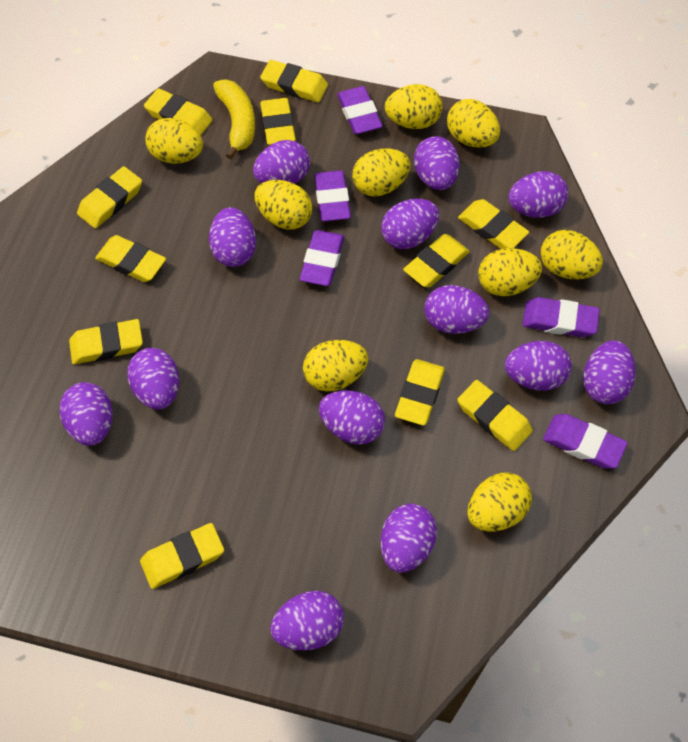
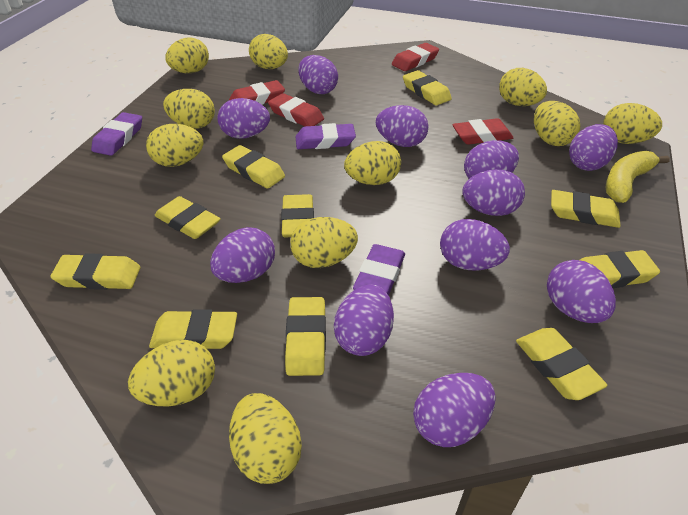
purple egg: [59,382,112,446] [127,348,179,409] [209,207,256,267] [253,140,310,184] [270,591,344,650] [319,390,385,445] [381,199,439,249] [381,504,437,573] [414,136,460,190] [424,285,489,334] [505,341,572,391] [508,171,568,218] [583,340,636,404] = 13 -> [210,227,275,283] [217,98,270,139] [298,55,338,94] [334,284,394,356] [376,105,429,147] [413,373,496,447] [440,219,510,270] [462,169,525,216] [464,140,519,179] [547,260,616,323] [569,124,618,171] = 11
purple eraser: [300,230,344,286] [314,171,351,222] [337,86,383,134] [522,297,600,337] [543,414,628,469] = 5 -> [91,112,142,156] [296,123,356,149] [353,244,405,296] = 3
red eraser: none = 0 -> [229,80,285,105] [268,93,324,126] [392,43,439,71] [452,118,513,145] = 4
yellow egg: [145,118,203,164] [255,180,312,230] [303,340,368,392] [352,148,411,197] [385,84,442,129] [447,99,500,148] [467,473,532,532] [478,248,542,296] [541,230,603,279] = 9 -> [128,340,215,406] [146,124,204,167] [163,89,215,129] [165,37,209,73] [229,393,302,484] [249,34,288,69] [290,217,358,268] [344,141,401,185] [499,68,547,106] [534,101,580,146] [603,103,662,144] = 11
yellow eraser: [69,319,143,364] [77,166,142,228] [95,235,166,282] [140,523,224,589] [144,88,213,136] [260,60,328,102] [260,98,296,145] [395,359,445,426] [403,234,470,288] [457,380,533,451] [458,199,529,249] = 11 -> [51,253,140,290] [149,309,237,349] [155,196,221,239] [222,145,285,189] [281,194,314,237] [285,297,326,376] [403,70,452,105] [516,328,607,400] [551,190,621,228] [580,250,660,288] = 10

